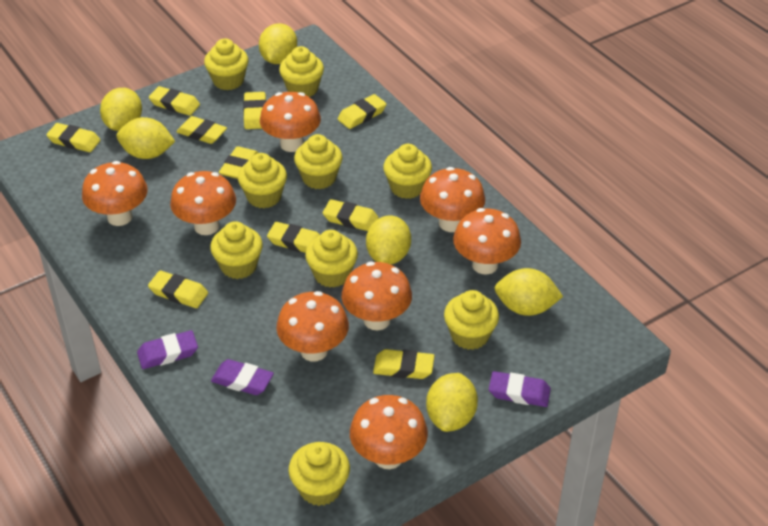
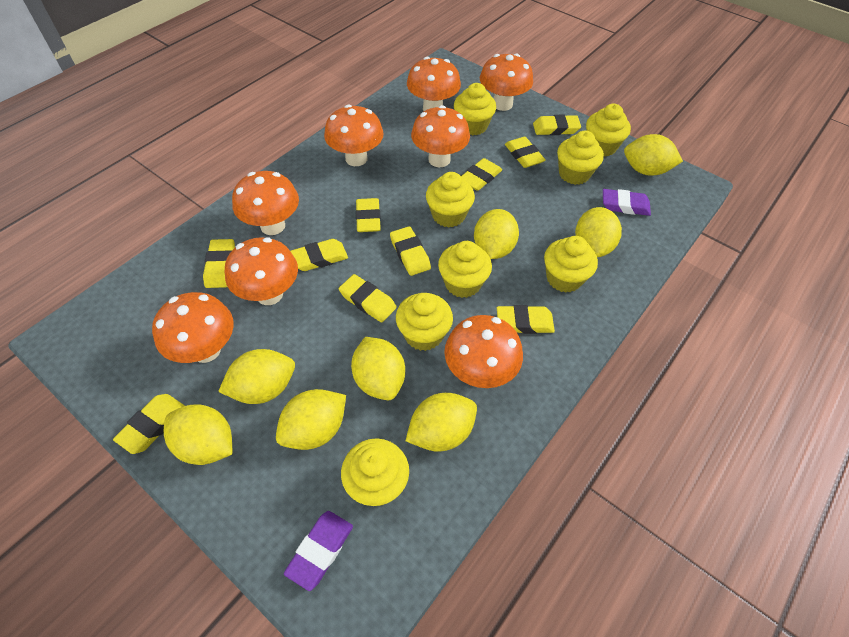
purple eraser: [137,330,198,369] [211,359,274,395] [489,371,551,407] = 3 -> [284,511,353,591] [603,189,651,216] = 2
yellow cupcake: [204,39,249,90] [210,221,263,279] [238,153,287,208] [279,46,324,97] [289,442,350,506] [294,134,343,189] [305,230,358,288] [383,144,432,199] [444,290,499,350] = 9 -> [341,438,409,506] [396,293,453,351] [426,172,475,227] [438,241,492,298] [454,83,496,135] [544,236,598,293] [557,131,604,185] [586,104,631,157] = 8
yellow lemon: [100,88,142,131] [117,117,175,159] [259,23,297,64] [366,216,411,265] [426,373,478,432] [495,268,563,316] = 6 -> [164,404,232,465] [218,349,295,404] [276,389,346,450] [351,337,405,400] [406,393,477,452] [474,209,519,259] [575,207,622,257] [624,134,683,176] = 8

